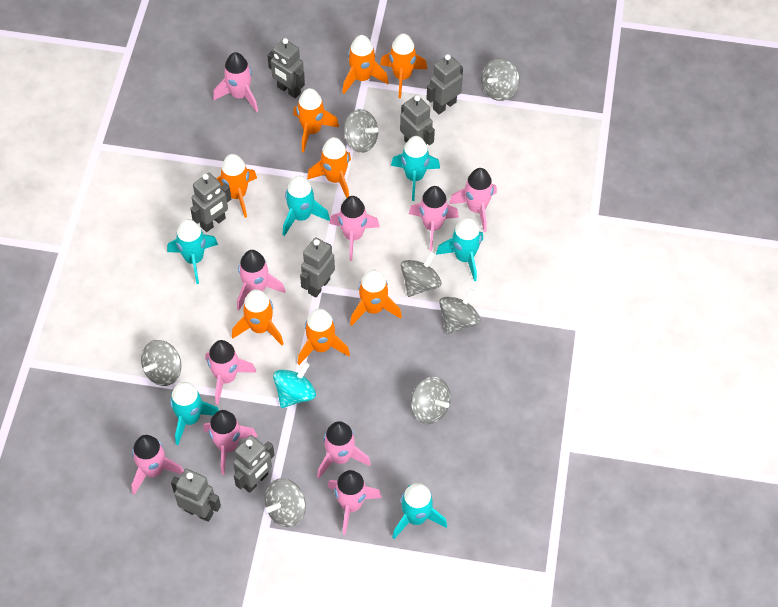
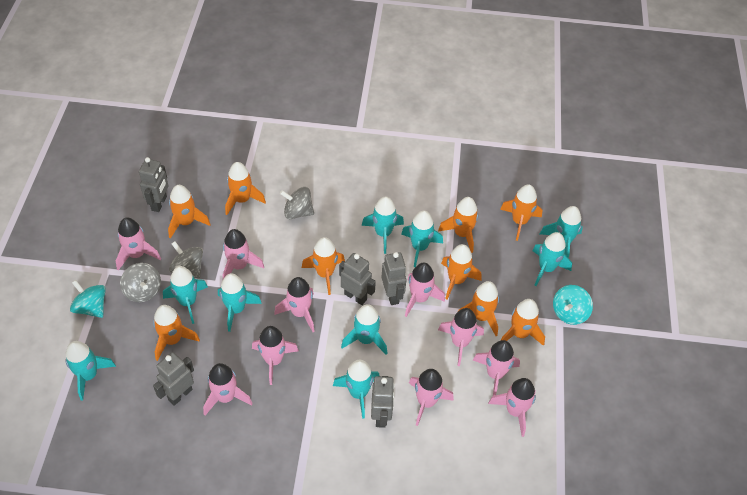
grey robot: [171,469,221,522] [190,173,231,232] [233,435,275,493] [267,38,305,99] [300,238,335,298] [400,95,435,145] [426,54,463,114] = 7 -> [139,157,169,212] [153,352,194,406] [339,253,376,305] [371,376,395,428] [381,252,406,305] = 5
grey spinning top: [141,340,181,386] [265,478,306,527] [344,109,378,153] [401,251,442,297] [411,377,451,424] [439,288,481,334] [481,58,520,101] = 7 -> [120,263,161,302] [169,241,203,279] [280,187,314,219] = 3
orange rocket: [216,154,257,218] [232,289,284,345] [293,88,339,152] [298,308,350,365] [307,137,351,198] [342,35,389,94] [350,269,402,326] [380,33,427,98] = 8 -> [153,305,200,361] [168,185,211,239] [225,162,266,215] [302,237,345,295] [438,197,478,253] [441,244,481,300] [458,281,499,336] [500,184,543,241] [500,299,545,346] = 9
turquoise rocket: [167,219,218,284] [170,382,219,445] [283,176,330,236] [391,136,440,201] [392,483,447,539] [436,217,483,281] = 6 -> [65,341,116,401] [163,266,208,324] [218,273,262,332] [333,360,379,419] [341,304,388,355] [361,196,404,254] [401,211,443,267] [533,232,572,286] [540,206,583,258] = 9
turquoise spinning top: [273,362,316,408] = 1 -> [70,280,106,318] [553,285,593,325] = 2

